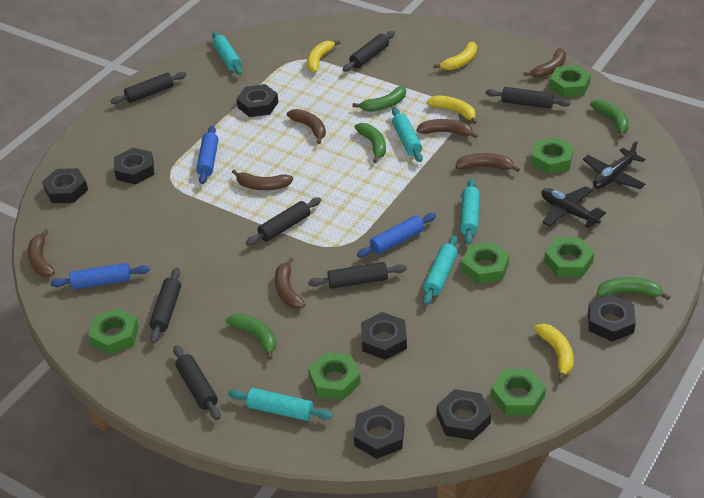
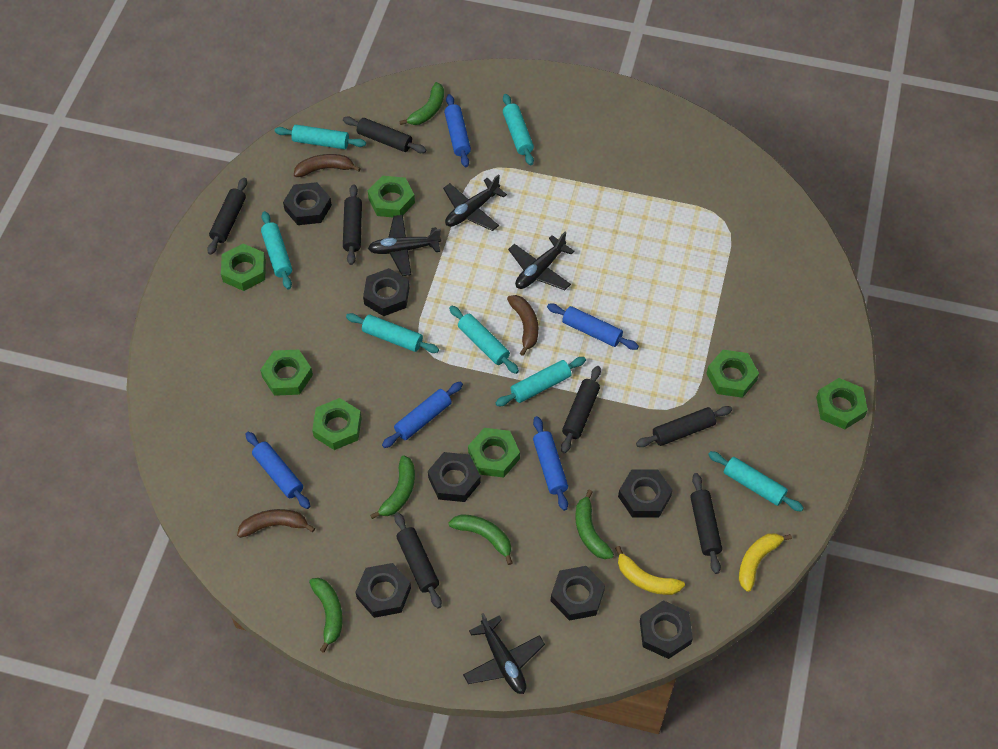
black plane: [541,186,606,228] [583,141,646,189] = 2 -> [368,215,442,276] [443,174,507,231] [463,613,545,694] [508,232,574,290] = 4
blue rolling pin: [50,263,150,289] [196,125,218,184] [357,213,436,257] = 3 -> [245,432,310,509] [382,382,463,448] [444,94,471,167] [533,416,568,511] [547,304,639,350] = 5
brown banana: [28,229,55,277] [232,170,293,190] [275,257,305,309] [287,109,326,144] [417,119,478,139] [455,153,520,172] [524,48,566,78] = 7 -> [237,509,315,538] [294,154,361,177] [507,295,538,356] = 3
turquoise rolling pin: [212,32,242,75] [228,388,333,421] [392,108,423,162] [423,235,458,305] [460,179,480,245] = 5 -> [261,211,292,290] [274,125,366,149] [346,313,439,353] [449,306,519,374] [496,357,586,406] [503,94,534,166] [708,451,804,512] = 7
yellow banana: [307,40,341,73] [427,95,477,124] [434,42,477,70] [534,324,574,382] = 4 -> [615,546,685,595] [739,533,792,592] = 2

